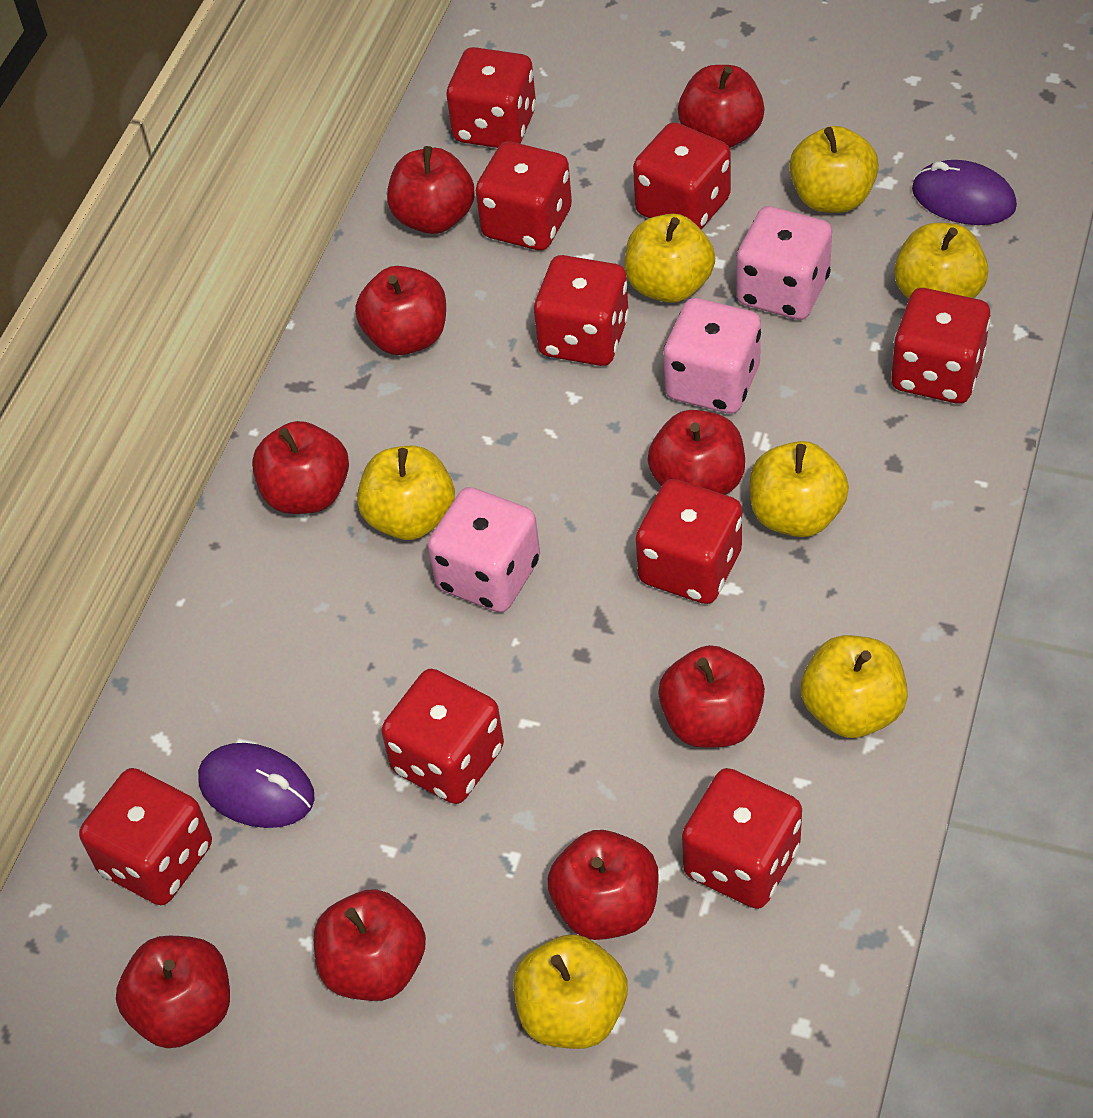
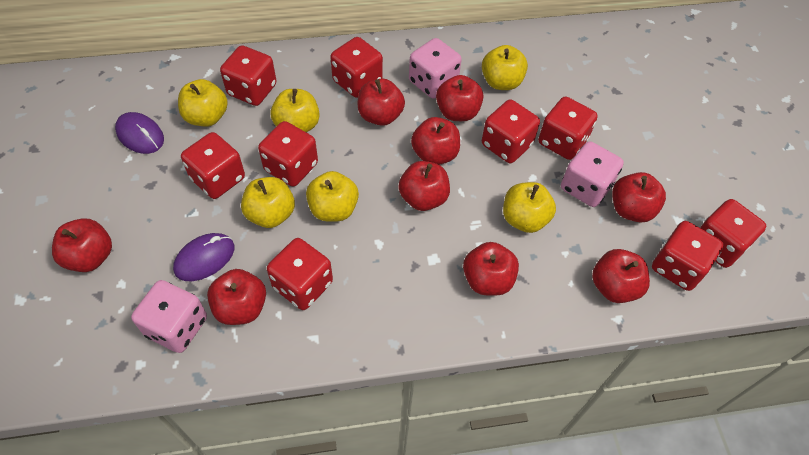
yellow apple: [357,446,455,540] [513,934,628,1049] [625,214,715,303] [750,441,849,537] [789,126,879,213] [801,635,908,738] [894,223,988,299] = 7 -> [178,79,228,127] [241,177,295,228] [271,89,320,132] [306,171,359,222] [482,45,528,90] [503,182,556,233] = 6

